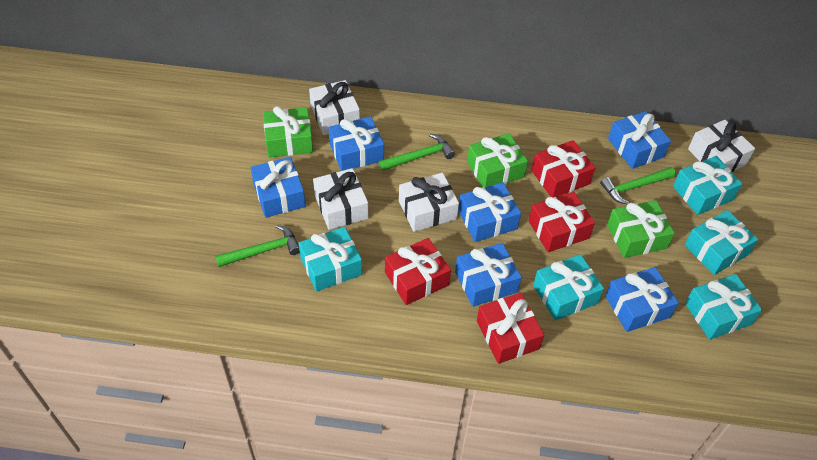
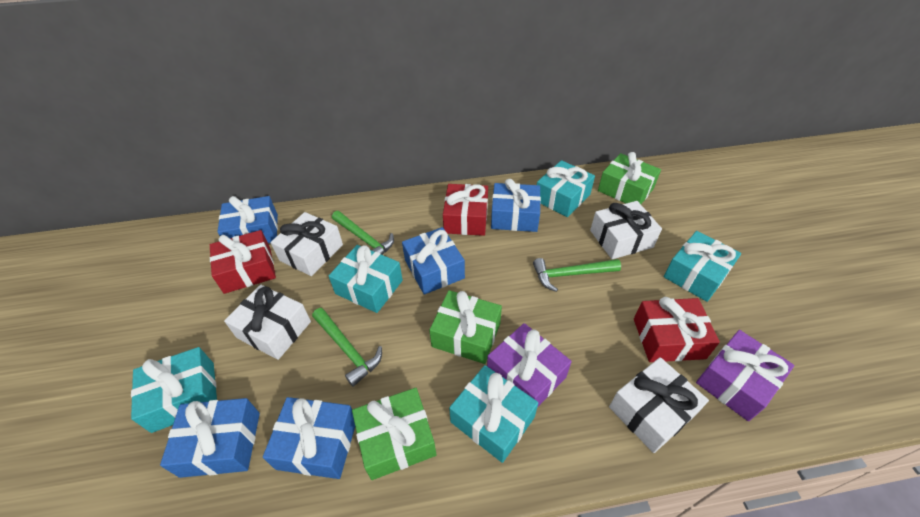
blue gift: [251,157,306,218] [329,116,384,171] [455,243,521,307] [458,182,521,242] [605,267,679,332] [608,111,671,169] = 6 -> [160,398,260,478] [217,196,278,243] [263,397,355,479] [402,227,465,294] [491,179,541,232] = 5
purple gift: none = 0 -> [487,323,572,406] [696,330,794,421] = 2
red gift: [385,238,451,305] [477,293,544,364] [528,192,595,252] [531,140,595,197] = 4 -> [210,230,276,294] [443,184,488,236] [634,297,720,362] = 3

